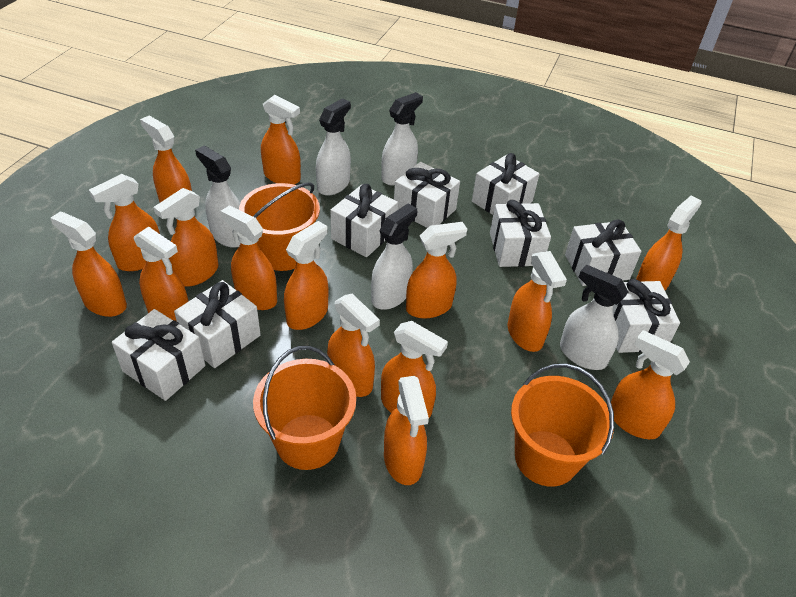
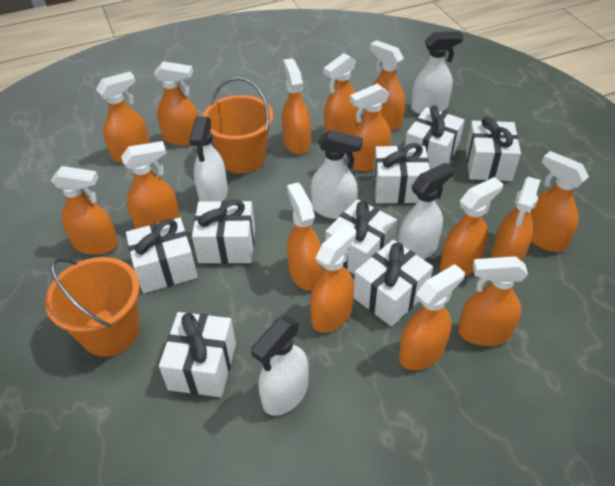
orange bucket: [239,183,320,271] [253,346,356,470] [511,364,614,487] = 3 -> [45,257,140,357] [202,77,273,174] = 2

